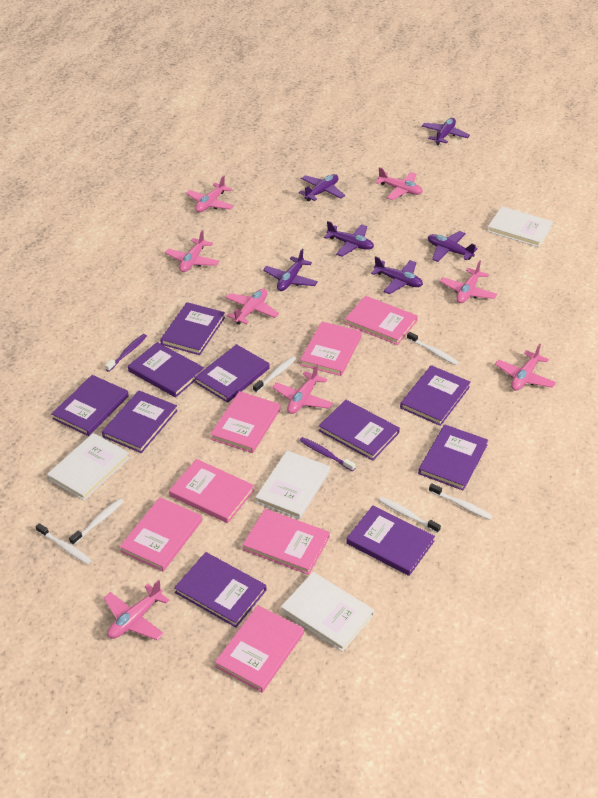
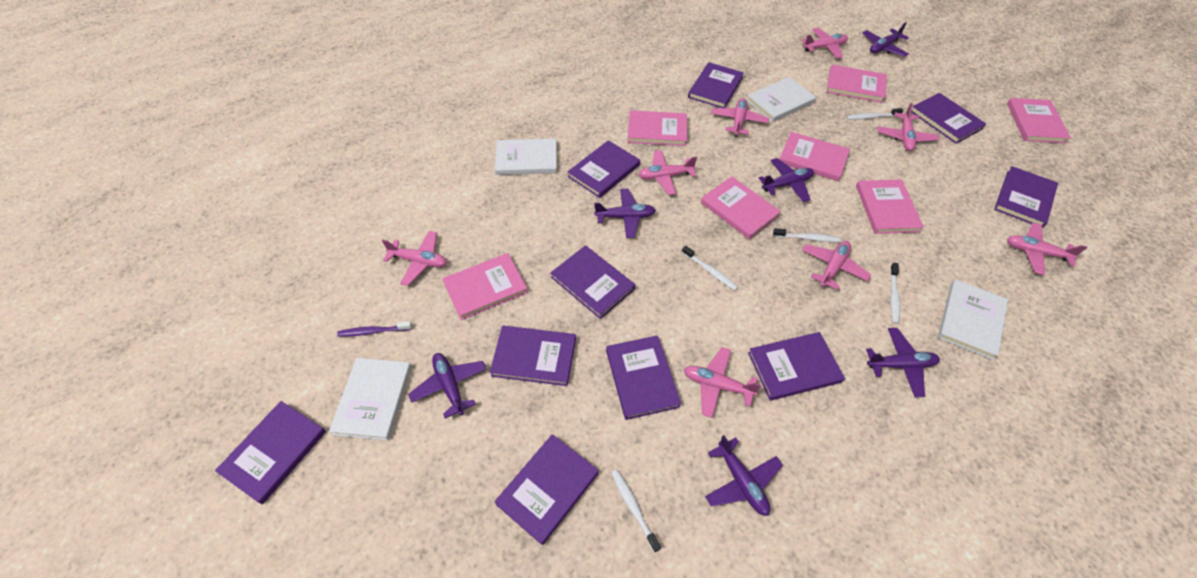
purple toothbrush: [105,334,147,372] [299,437,356,471] = 2 -> [337,321,412,337] = 1
white toothbrush: [36,523,92,564] [69,498,124,545] [253,356,296,393] [379,497,441,533] [407,332,458,365] [429,483,493,520] = 6 -> [611,469,661,553] [682,246,738,291] [773,228,840,242] [846,108,903,120] [890,263,900,324] = 5

